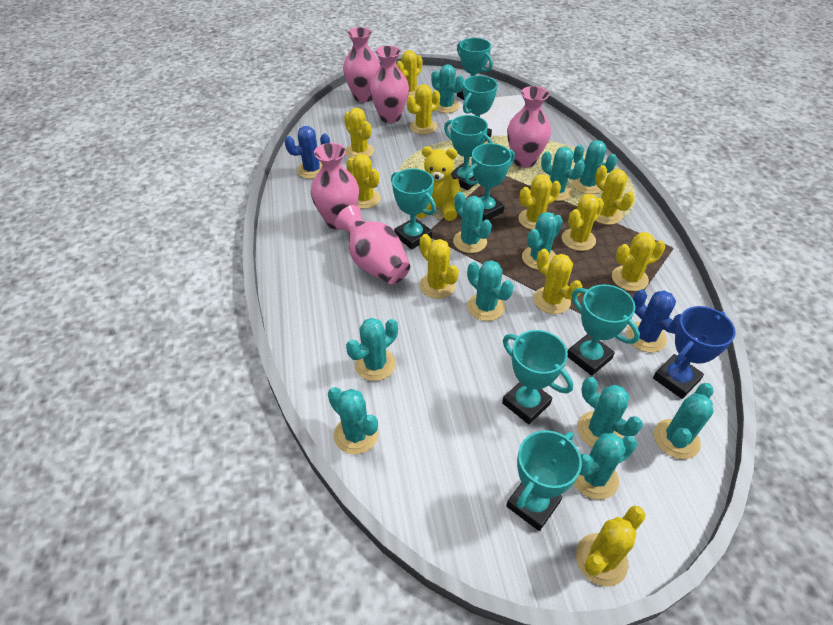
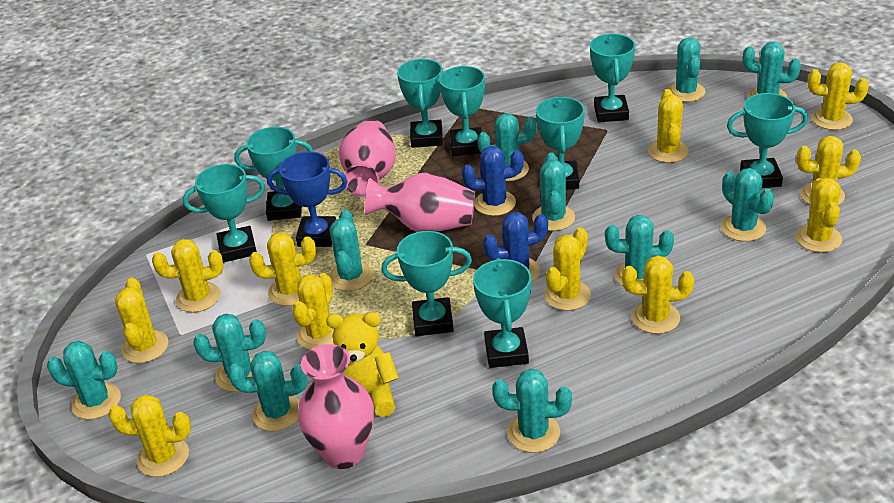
pink vase: [311,143,359,230] [335,205,410,284] [343,27,380,102] [370,46,409,123] [507,86,551,168] = 5 -> [297,344,374,469] [339,119,396,196] [365,172,475,232] = 3
turquoise trophy: [391,168,436,249] [444,115,493,191] [457,38,493,100] [463,76,497,141] [465,143,515,221] [502,330,573,424] [506,430,582,531] [568,285,640,376] = 8 -> [183,164,265,262] [234,127,313,221] [381,231,472,336] [397,59,443,148] [439,66,485,156] [473,258,531,368] [536,97,585,190] [590,34,635,122] [727,93,808,188] = 9

